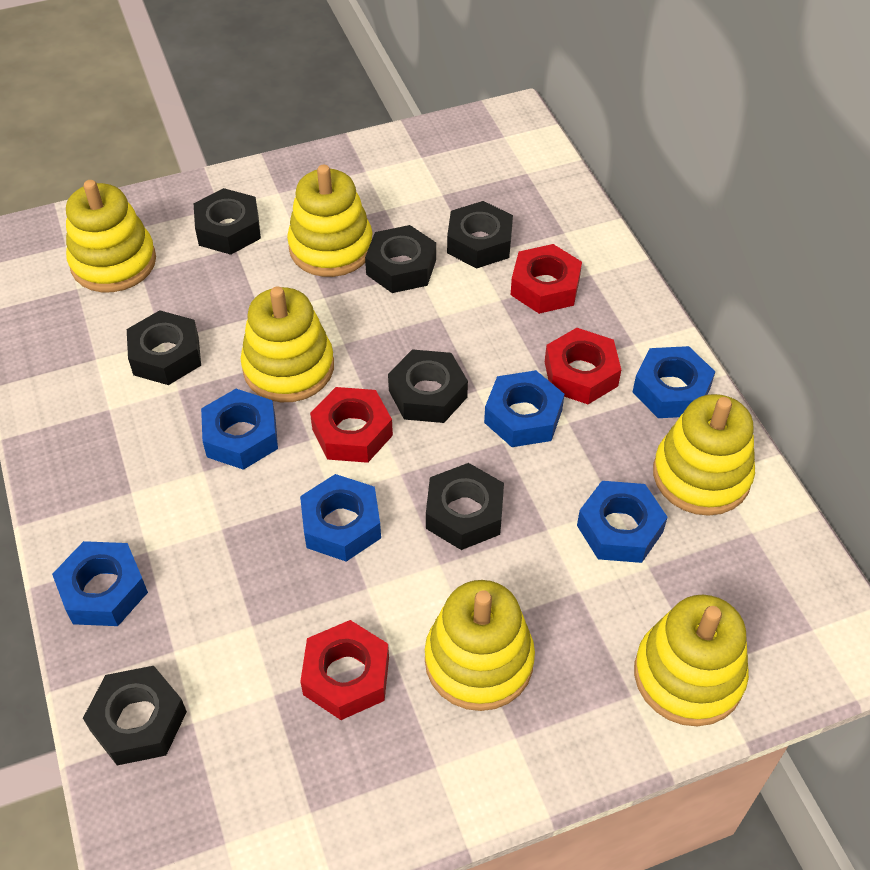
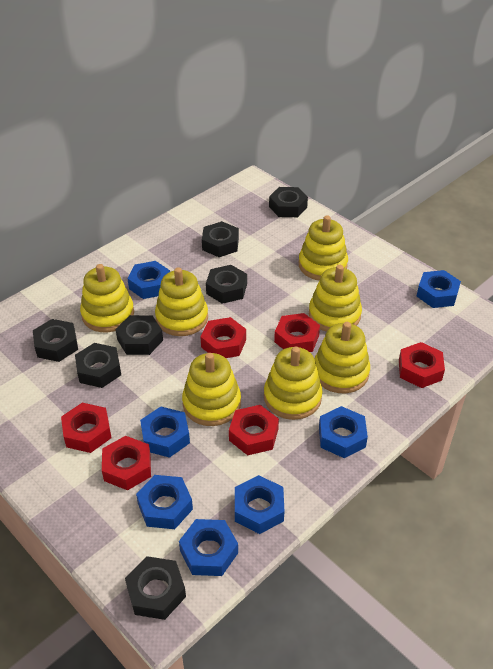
blue nut: [52,541,148,626] [201,389,278,470] [300,474,381,562] [484,370,564,447] [577,481,668,563] [633,346,715,418] = 6 -> [127,261,170,299] [136,475,193,529] [140,407,190,458] [179,519,238,576] [235,475,284,534] [319,406,368,458] [417,270,461,308] = 7
red nut: [300,620,389,720] [310,387,393,463] [511,244,582,314] [545,328,621,404] = 4 -> [61,403,111,453] [102,436,151,490] [200,317,246,358] [229,405,279,455] [274,313,320,352] [399,342,445,388] = 6
yellow stacking toy: [66,180,156,292] [241,287,334,402] [287,165,372,277] [425,580,535,711] [634,595,749,726] [653,394,755,516] = 6 -> [80,264,134,332] [155,267,208,336] [182,353,241,426] [264,346,322,420] [299,215,348,281] [309,265,362,332] [314,322,370,394] = 7

